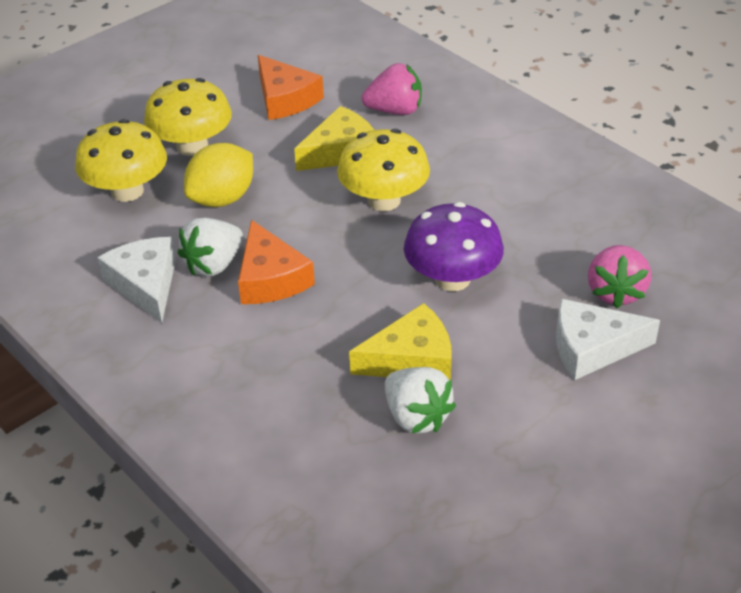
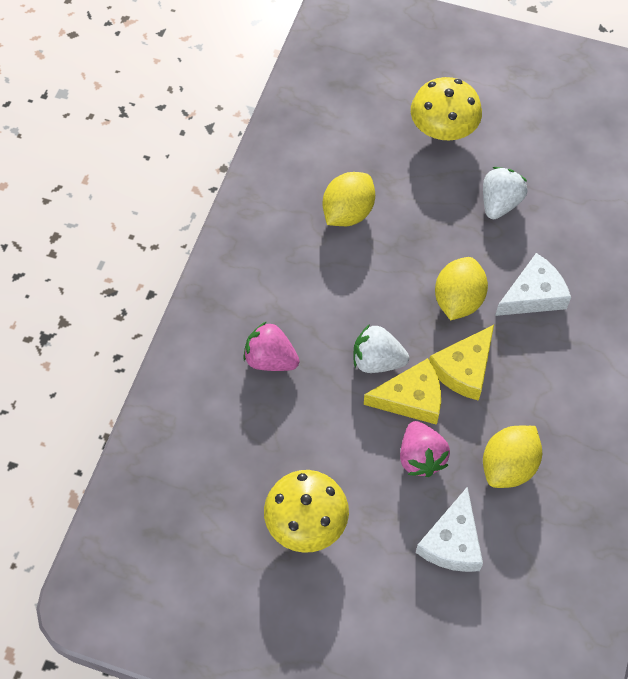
orange cheese: [238,220,315,304] [258,55,324,120] = 2 -> none = 0
purple mushroom: [404,202,504,291] = 1 -> none = 0
yellow lemon: [184,143,253,207] = 1 -> [323,172,375,226] [435,257,488,320] [483,426,542,488] = 3
yellow mushroom: [75,119,167,202] [144,78,232,156] [337,129,430,211] = 3 -> [264,470,349,553] [411,77,482,141] = 2

